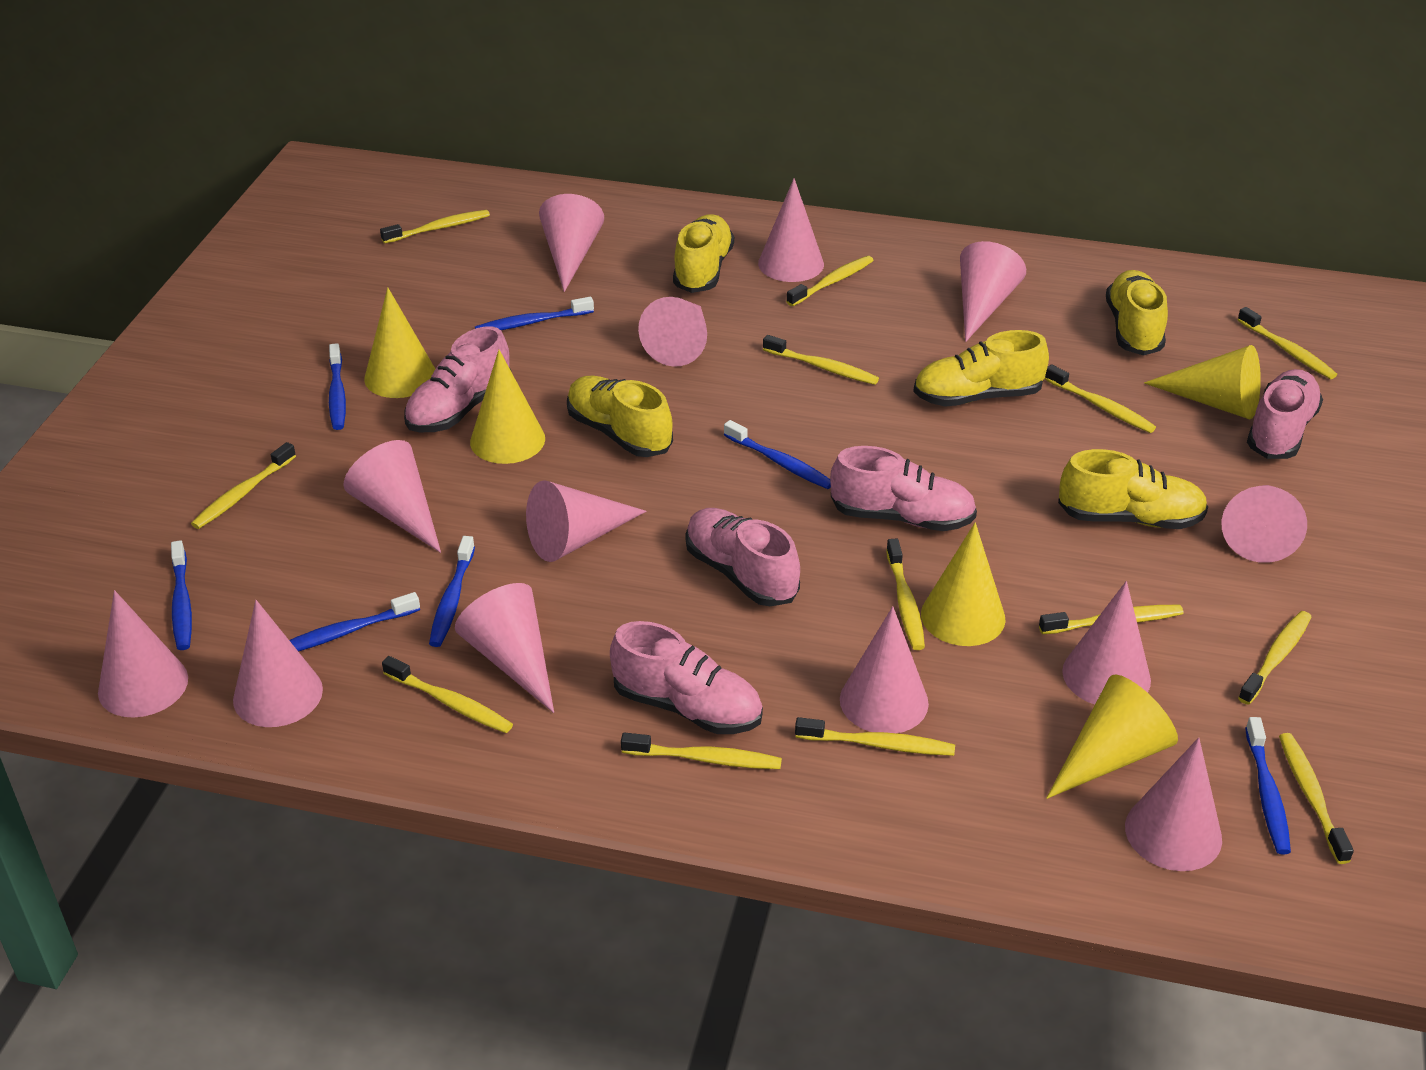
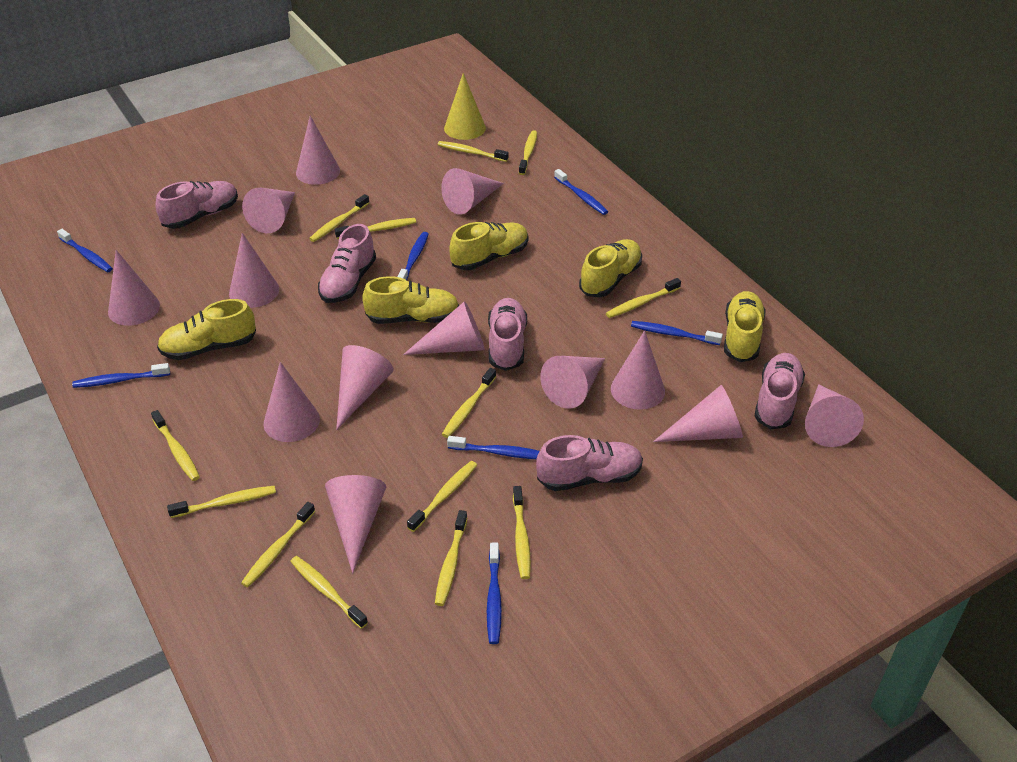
yellow cone: [364,287,435,398] [470,350,545,464] [921,522,1006,646] [1047,675,1178,799] [1144,345,1261,420] = 5 -> [444,73,486,140] = 1

